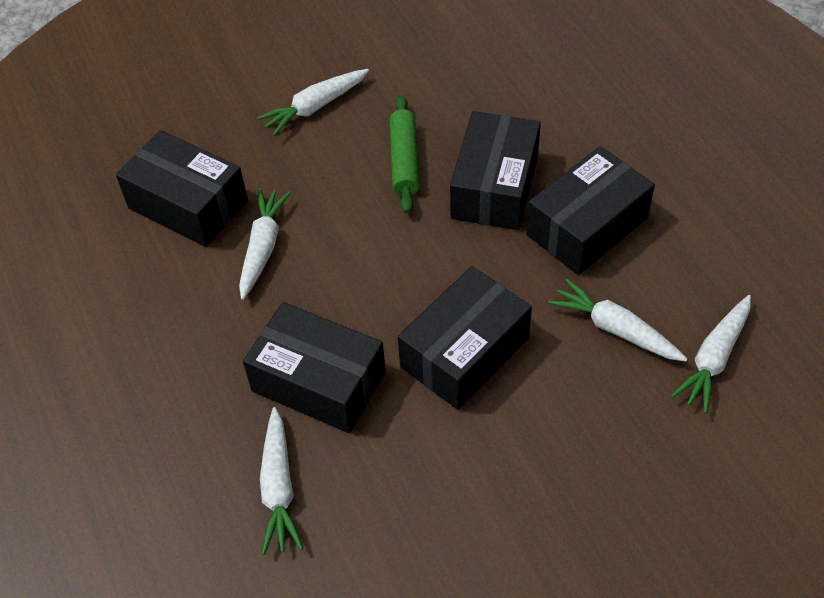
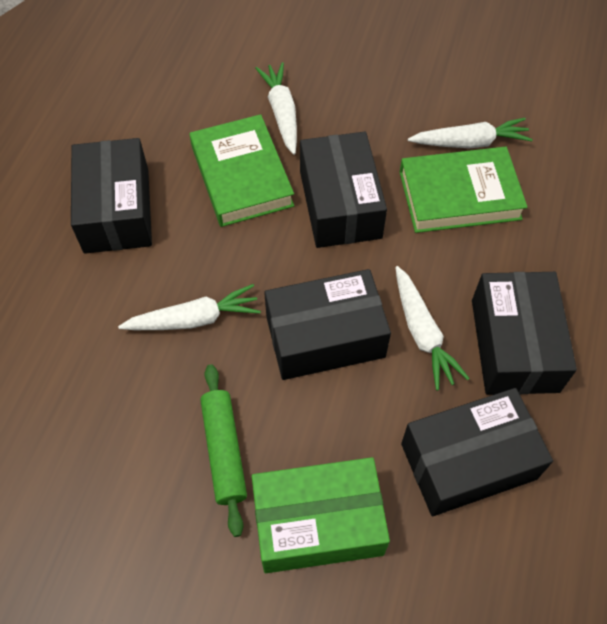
green book: none = 0 -> [189,114,294,227] [400,147,528,233] = 2
green box: none = 0 -> [252,457,390,573] = 1
white carrot: [239,188,291,300] [257,69,369,136] [260,407,303,555] [548,278,687,362] [671,295,751,413] = 5 -> [118,284,261,330] [255,62,297,155] [395,266,470,390] [408,118,533,148] = 4

